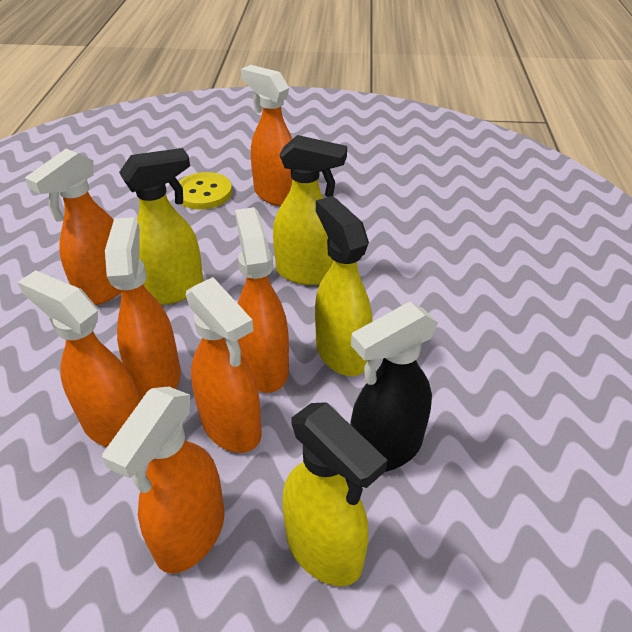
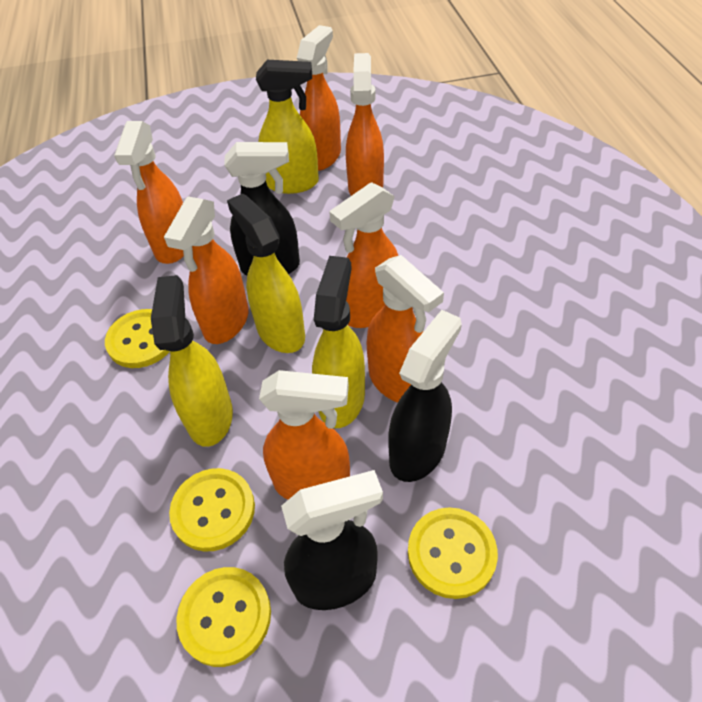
black spray bottle: [350,302,439,472] = 1 -> [224,142,300,276] [281,470,383,610] [388,310,462,482] = 3
yellow button: [179,172,232,209] = 1 -> [105,309,170,368] [169,468,255,551] [176,567,271,667] [408,508,498,599] = 4

